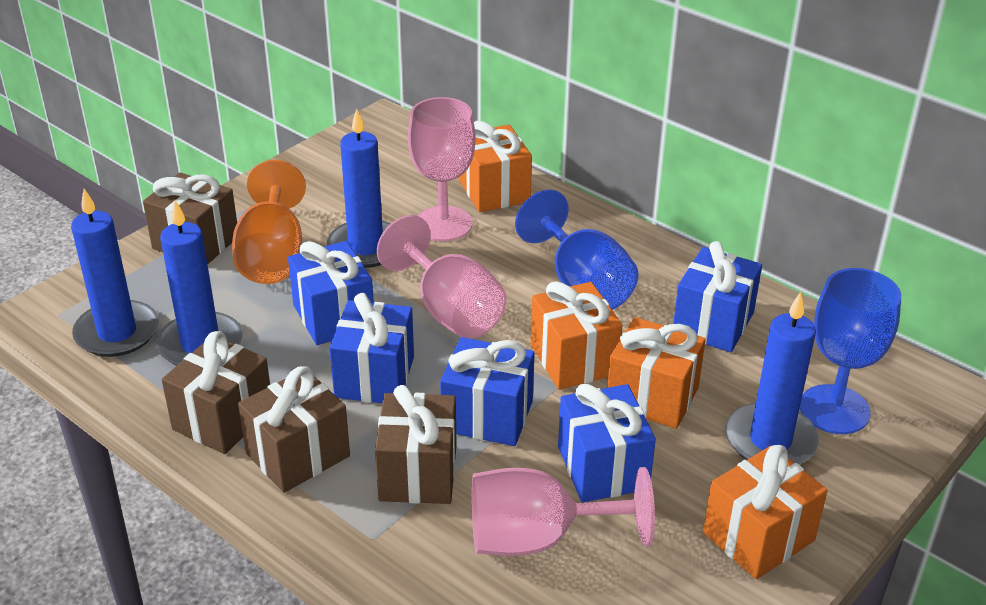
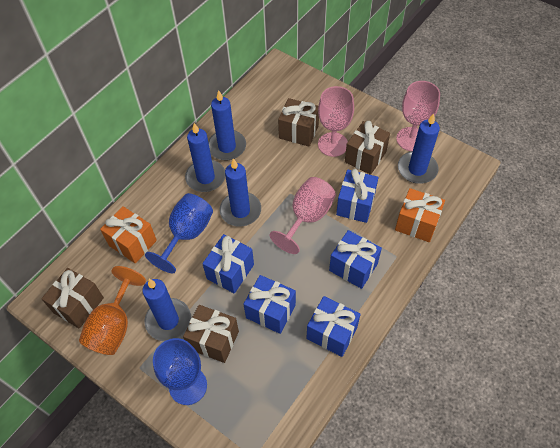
blue candle: [71,189,159,357] [156,200,243,366] [327,109,391,268] [726,292,819,464] = 4 -> [142,279,191,341] [185,123,225,192] [208,90,246,160] [220,158,261,227] [398,113,440,184] = 5
orange gift: [459,121,532,212] [531,281,623,390] [607,317,706,429] [703,445,828,579] = 4 -> [100,206,157,263] [395,188,445,242] = 2

